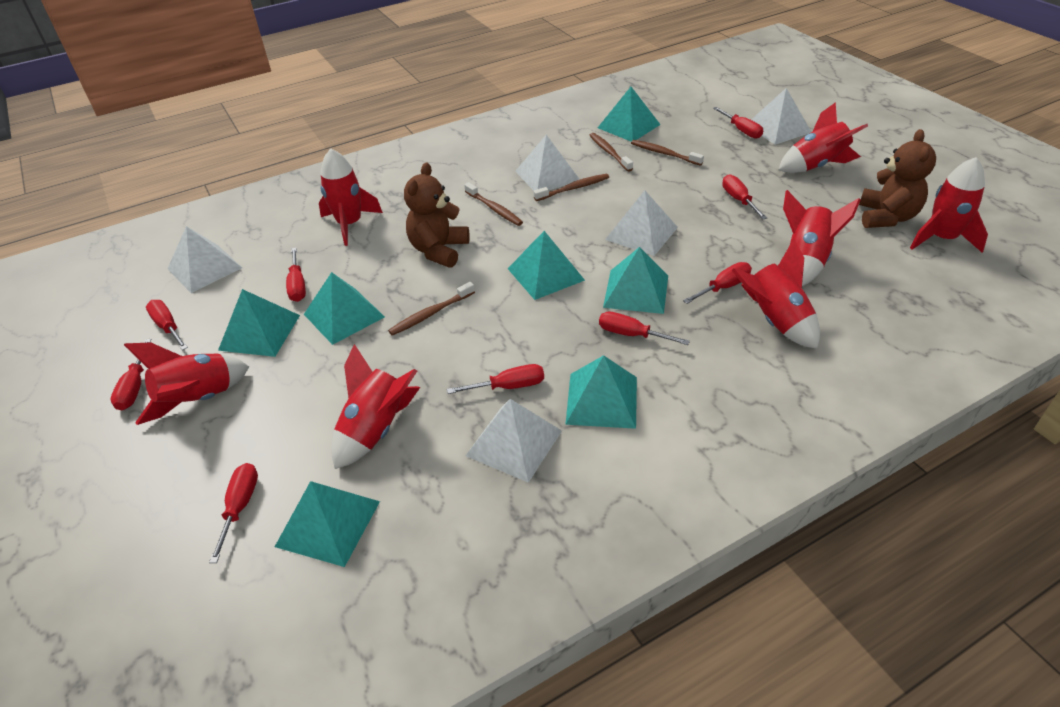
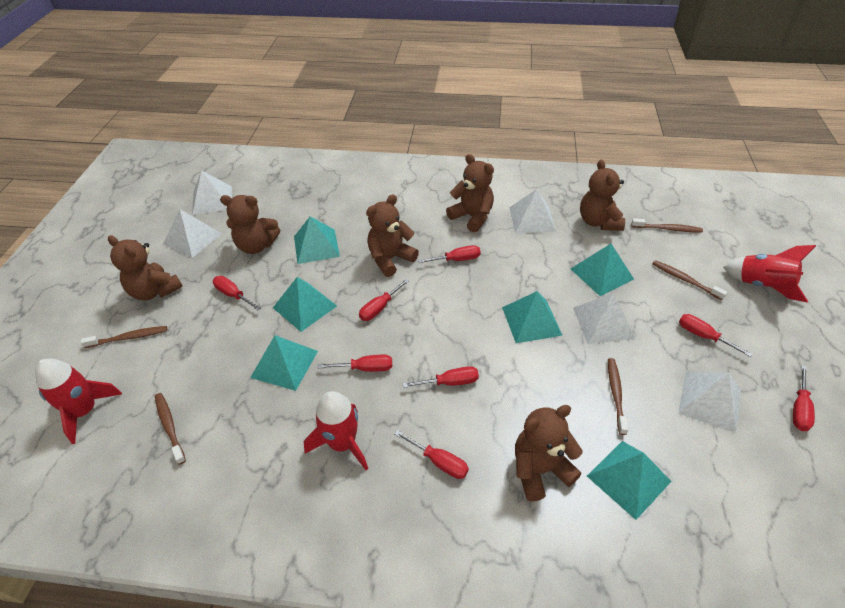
brown teddy bear: [404,162,470,268] [859,129,936,228] = 2 -> [108,235,183,300] [220,195,280,254] [366,194,419,277] [446,154,494,232] [515,405,583,501] [580,159,625,231] = 6
red rocket: [124,342,249,425] [319,149,383,246] [331,344,420,469] [732,239,820,349] [779,102,868,173] [783,190,860,286] [910,157,988,253] = 7 -> [35,358,122,444] [304,391,368,470] [723,245,816,303] = 3
red screwdriver: [110,339,152,410] [146,300,188,350] [209,463,258,563] [286,248,306,302] [447,364,544,394] [599,312,690,345] [683,262,752,304] [713,107,763,139] [722,174,767,219] = 9 -> [213,276,261,310] [318,355,392,372] [359,278,410,321] [394,430,469,479] [403,366,479,388] [418,245,481,263] [679,314,753,357] [793,365,815,431] = 8
turquoise pyramid: [218,289,300,357] [275,481,380,567] [304,272,385,345] [508,231,585,300] [565,355,637,429] [598,87,661,142] [603,247,668,314] = 7 -> [250,335,318,391] [273,277,337,332] [294,216,340,264] [502,291,563,343] [571,244,634,296] [587,441,672,520] = 6

